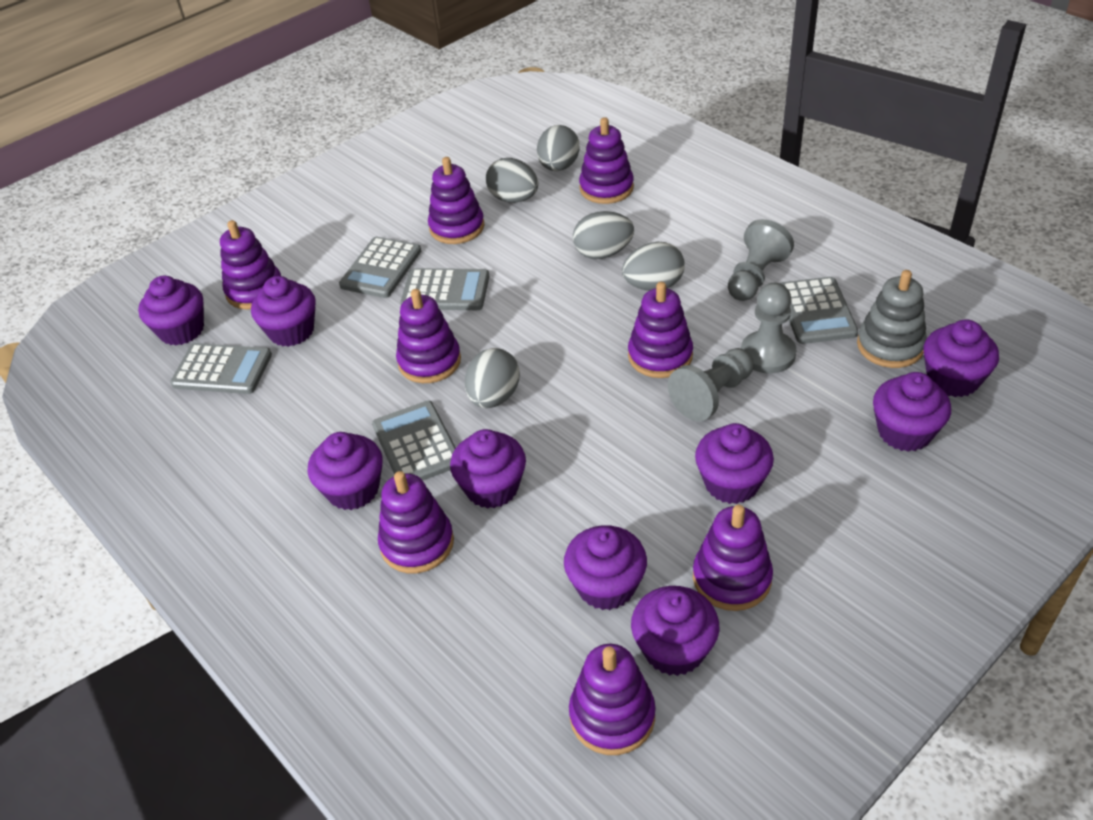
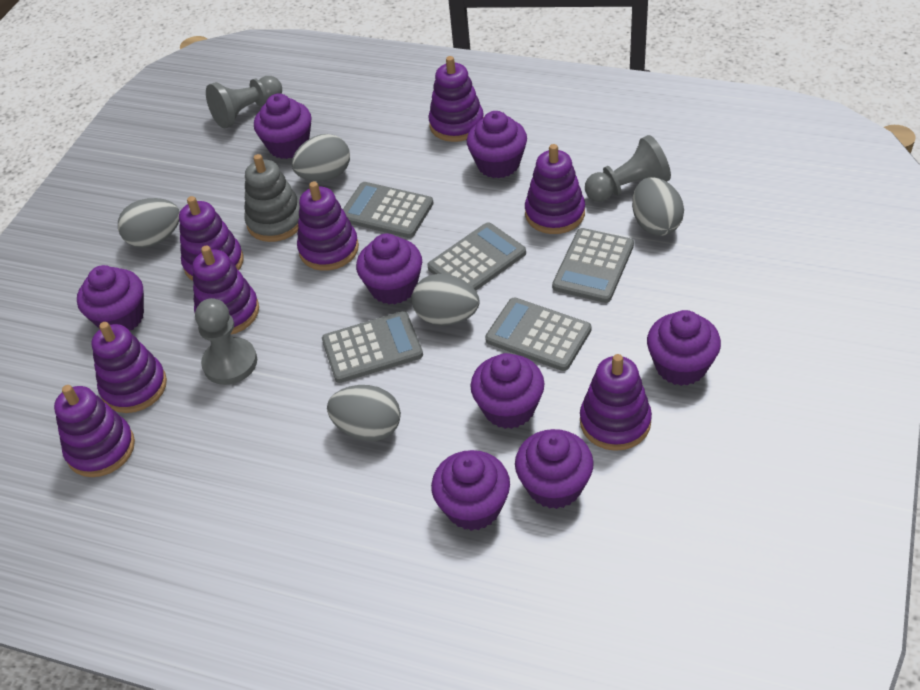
purple cupcake: [138,275,204,345] [251,276,316,347] [307,432,383,510] [450,429,526,509] [564,525,647,610] [631,586,719,676] [695,423,774,504] [873,372,951,452] [923,319,999,397] = 9 -> [77,265,144,331] [254,94,312,159] [356,234,422,304] [431,450,510,531] [467,111,527,178] [470,353,545,429] [515,429,594,509] [647,310,721,386] = 8

